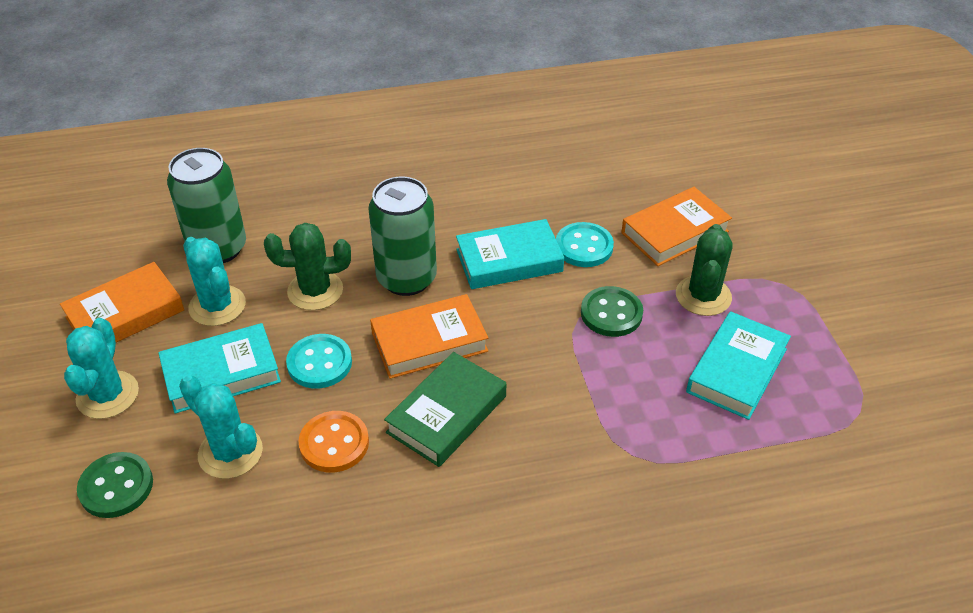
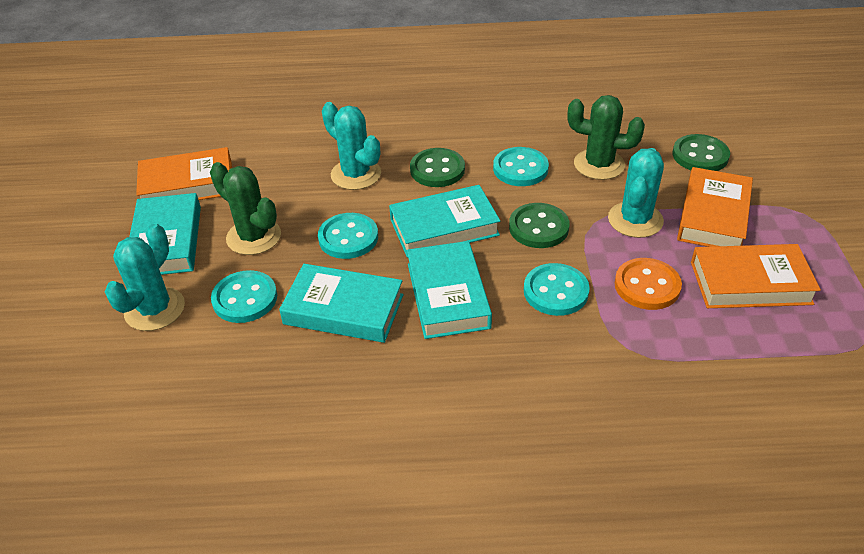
green book: [384,352,506,467] = 1 -> none = 0
green button: [77,452,153,518] [581,286,643,337] = 2 -> [410,148,465,187] [509,203,570,248] [673,134,730,171] = 3
green can: [167,148,246,263] [368,177,437,296] = 2 -> none = 0
turquoise book: [158,323,281,414] [456,219,564,289] [686,311,791,420] = 3 -> [129,193,201,275] [279,264,403,343] [389,185,500,258] [407,241,492,339] = 4
turquoise button: [286,334,352,388] [556,222,614,267] = 2 -> [211,270,277,323] [318,213,378,259] [493,147,549,186] [524,263,590,316] = 4

